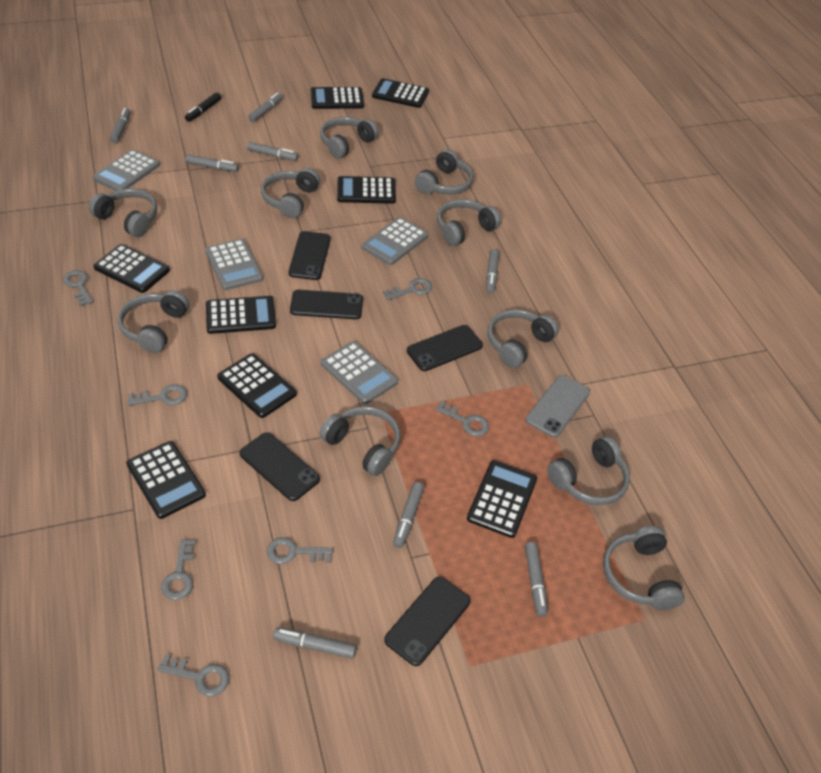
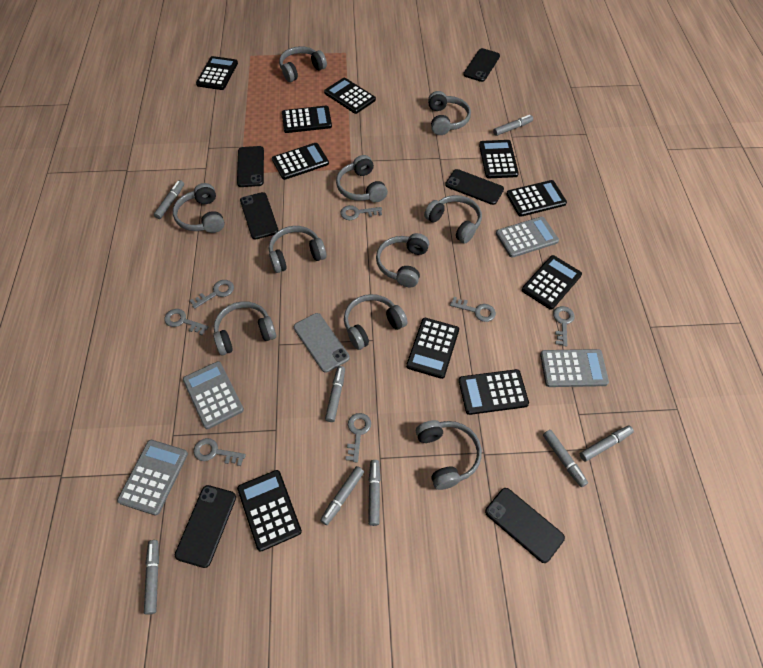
black calculator: [93,244,170,293] [126,441,206,519] [206,296,276,334] [217,353,297,418] [311,87,364,109] [337,176,396,204] [372,78,429,108] [467,460,537,538] = 8 -> [196,56,238,90] [237,470,302,551] [272,143,329,180] [282,106,332,133] [324,78,376,114] [406,318,459,379] [459,369,529,415] [479,140,519,178] [506,180,567,217] [522,255,582,310] = 10
black marker: [185,92,221,122] = 1 -> none = 0
black phone: [240,432,320,501] [288,231,331,280] [290,290,363,319] [384,577,471,666] [407,325,483,371] = 5 -> [175,485,236,568] [237,146,264,187] [240,192,279,240] [445,169,504,205] [463,48,500,82] [485,488,565,563] = 6

